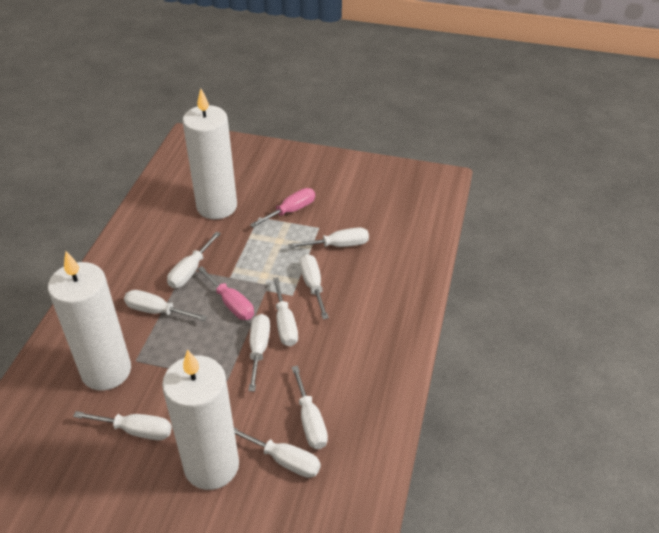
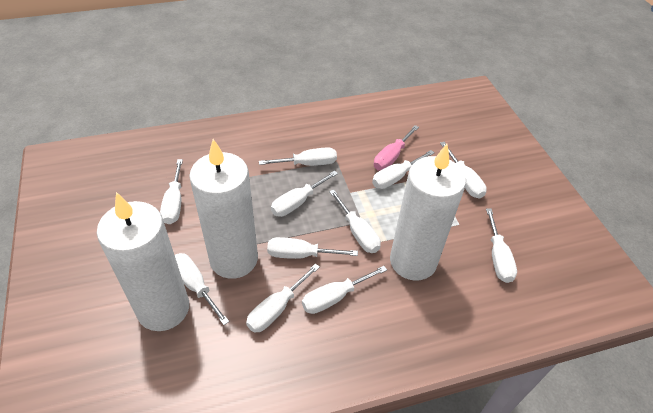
pink screwdriver: [198,266,254,320] [250,188,315,228] = 2 -> [374,125,419,170] = 1
white screwdriver: [73,411,172,440] [124,290,207,321] [167,232,221,288] [234,428,321,478] [249,314,270,392] [273,277,298,346] [288,227,369,248] [292,365,328,449] [299,254,329,319] = 9 -> [160,159,183,224] [175,253,229,325] [246,263,320,333] [259,147,337,166] [267,237,358,259] [271,170,338,217] [302,266,387,314] [329,189,381,253] [372,150,434,189] [440,142,487,199] [486,208,517,283] = 11

